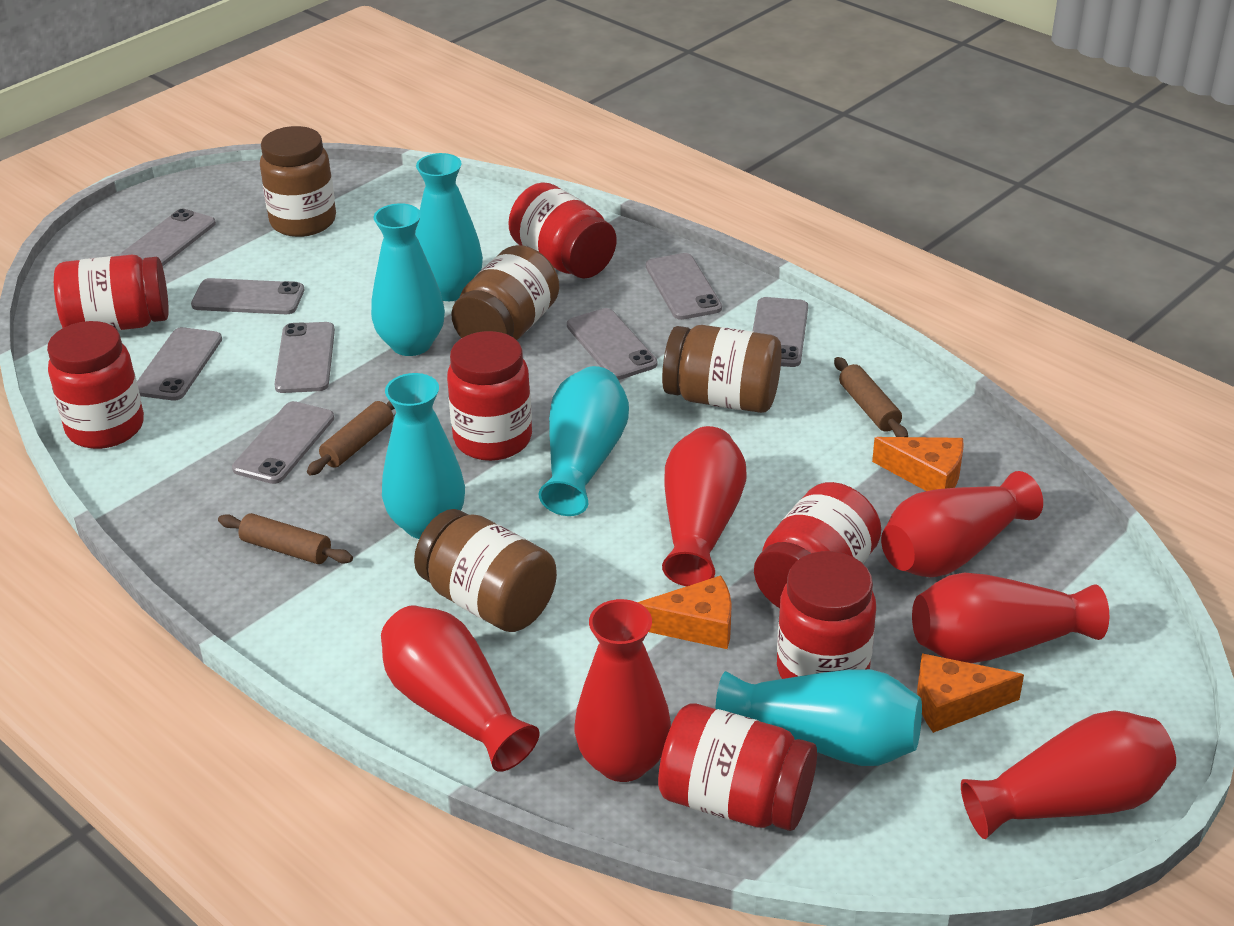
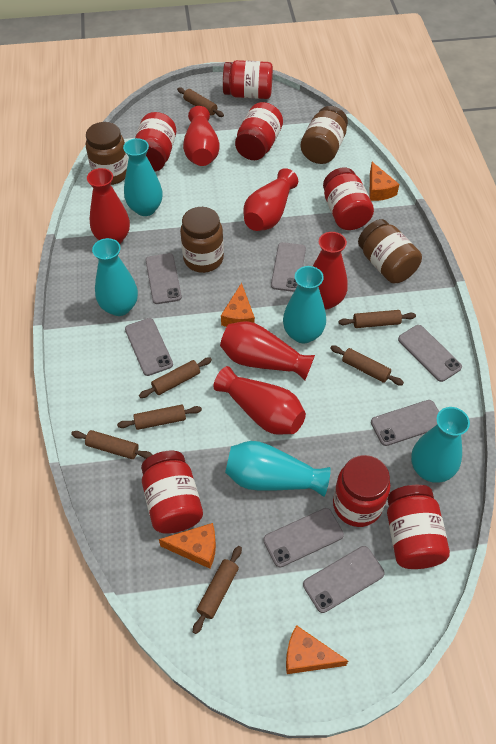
brown rolling pin: [218,513,353,564] [307,401,395,475] [834,357,908,437] = 3 -> [71,430,152,459] [117,405,202,430] [139,358,212,398] [177,87,224,117] [193,546,242,634] [331,345,404,385] [339,310,416,328] = 7
grey phone: [120,209,216,266] [137,327,222,401] [191,278,304,314] [232,401,334,484] [274,322,335,393] [567,308,657,380] [646,253,722,320] [753,297,808,367] = 8 -> [125,318,173,376] [145,253,182,304] [263,508,344,568] [271,242,306,292] [303,546,385,613] [371,400,439,446] [398,325,462,382] = 7
orange cheese: [637,575,732,649] [872,437,964,491] [917,653,1024,733] = 3 -> [159,523,216,569] [221,283,255,327] [286,625,348,674] [369,162,399,201] = 4

